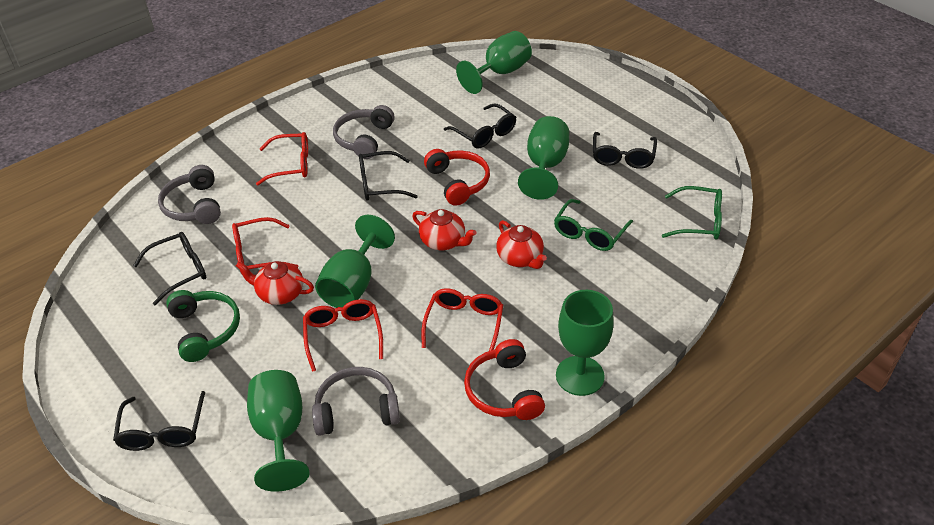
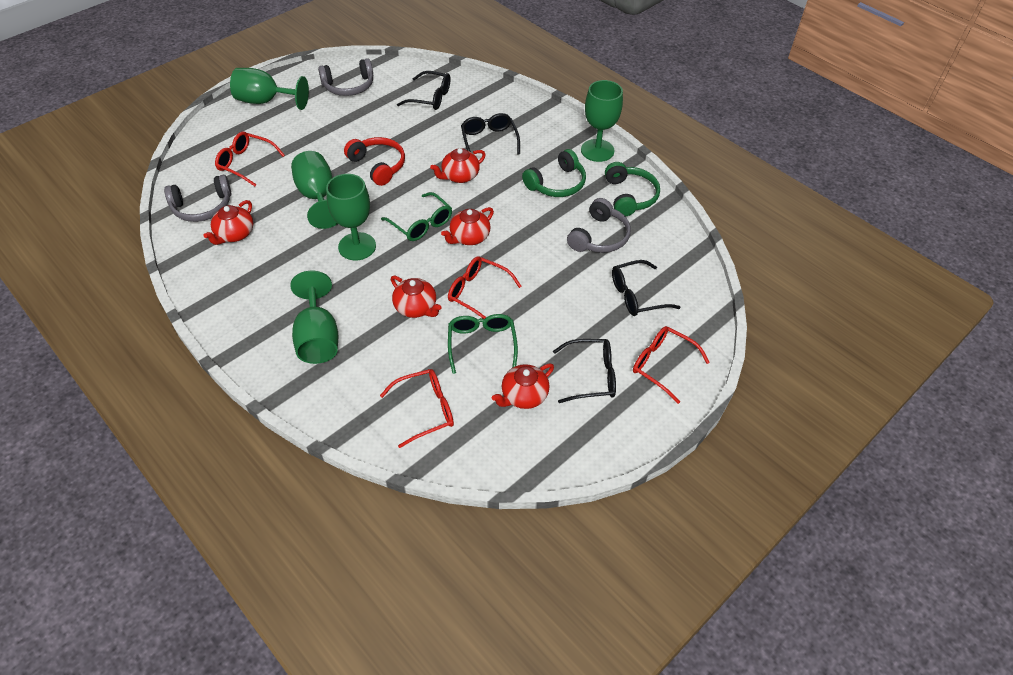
black glasses: [113,391,205,451] [133,232,206,305] [359,151,418,201] [444,104,516,149] [593,132,657,169] = 5 -> [397,71,451,110] [461,113,520,154] [553,339,616,403] [612,260,680,316] = 4
green headphones: [166,290,240,362] = 1 -> [522,149,586,197] [605,162,660,217] = 2
red headphones: [424,149,490,206] [464,339,545,420] = 2 -> [344,137,405,186] = 1
red teapot: [236,261,314,305] [412,209,477,250] [496,220,547,269] = 3 -> [203,200,253,245] [391,276,442,318] [430,148,486,183] [441,207,494,245] [492,363,554,409] = 5

